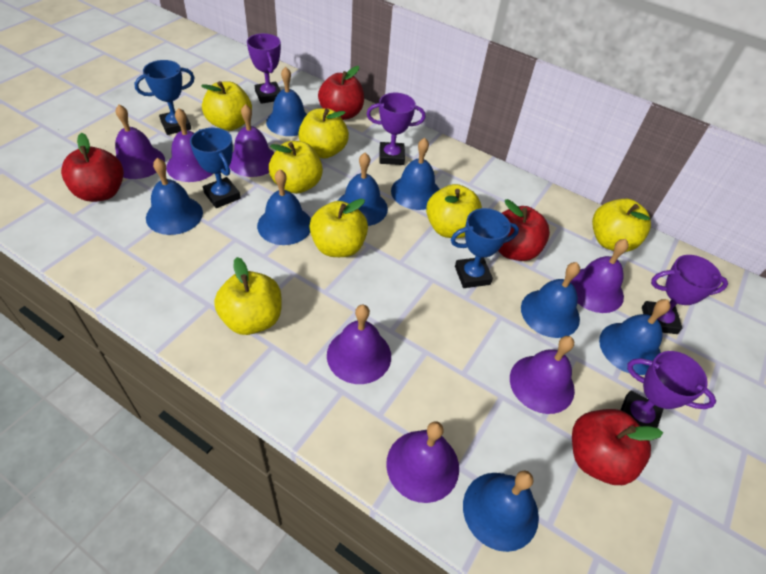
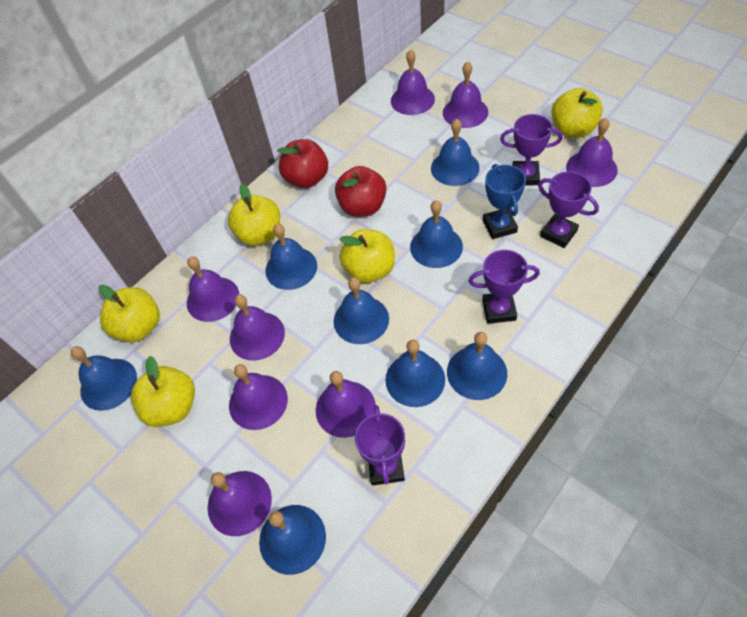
blue trophy: [134,60,195,135] [190,128,241,208] [451,208,519,288] = 3 -> [483,164,526,239] = 1
purple bell: [115,105,165,179] [166,108,213,182] [229,104,275,177] [327,305,391,384] [386,421,459,503] [510,336,575,414] [571,239,629,313] = 7 -> [187,256,239,322] [207,471,272,536] [229,364,288,430] [230,295,285,361] [316,371,376,438] [391,49,435,115] [443,61,488,128] [566,118,618,187] = 8
red apple: [61,133,124,202] [318,66,364,120] [498,199,550,261] [572,409,663,485] = 4 -> [277,139,328,188] [335,166,387,217] = 2
yellow apple: [201,81,252,131] [214,257,282,335] [269,141,323,194] [298,108,349,159] [309,199,368,257] [426,184,482,238] [592,199,651,252] = 7 -> [98,285,160,342] [131,356,195,427] [228,184,280,246] [339,229,395,283] [551,88,603,138] = 5

